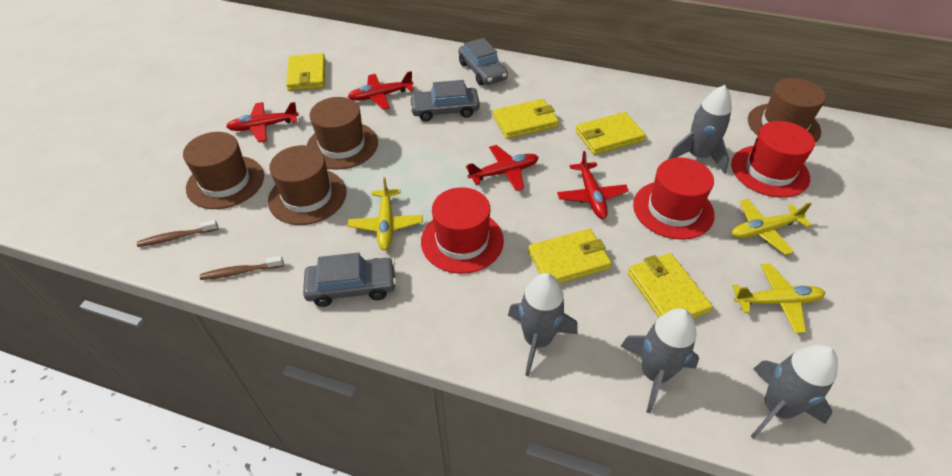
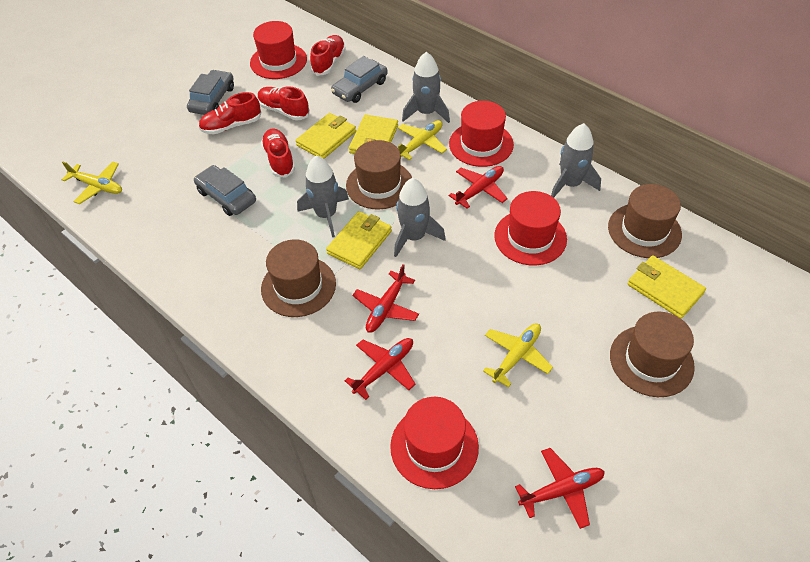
brown toothbrush: [137,220,218,247] [200,256,284,280] = 2 -> none = 0
red hat: [421,187,504,274] [633,157,715,240] [731,121,815,198] = 3 -> [250,21,307,79] [390,397,479,489] [449,101,514,167] [494,191,567,266] = 4
red shoe: none = 0 -> [198,92,261,135] [258,86,310,120] [261,128,295,178] [310,35,346,76] = 4
yellow wallet: [286,53,325,91] [493,99,559,139] [528,229,612,284] [575,112,646,155] [628,253,713,318] = 5 -> [296,113,356,159] [326,211,392,269] [349,114,398,154] [627,256,706,319] = 4

